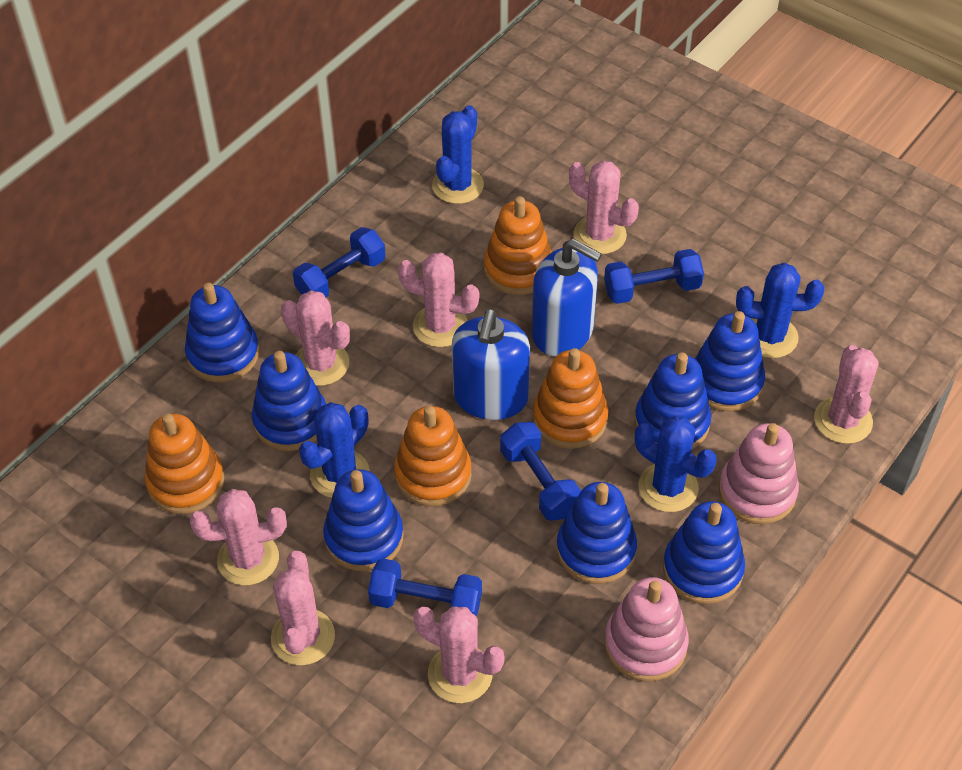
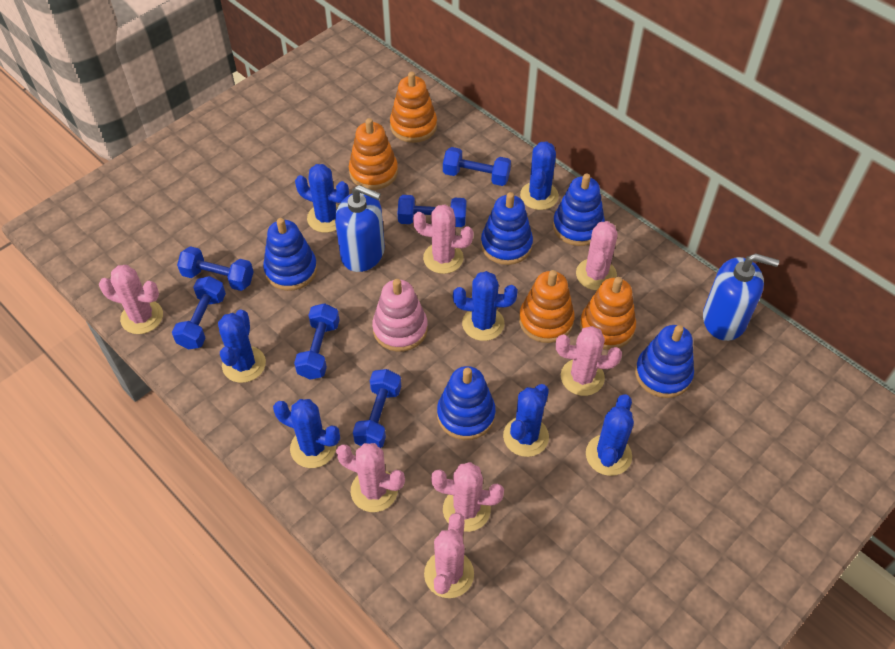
blue cactus: [299,402,370,498] [432,105,484,204] [635,416,717,512] [736,263,824,358] = 4 -> [218,310,266,383] [273,399,340,468] [295,164,349,233] [453,271,518,341] [503,384,549,457] [520,141,559,210] [586,394,634,476] = 7
blue dumbbell: [293,227,386,298] [368,558,482,616] [500,422,581,521] [604,249,704,304] = 4 -> [172,276,226,349] [177,246,253,291] [294,303,340,380] [353,369,401,448] [398,195,467,227] [443,147,511,186] = 6
blue stacking toy: [185,283,260,382] [252,351,326,451] [323,469,404,571] [557,482,637,584] [634,352,711,449] [663,501,745,604] [695,311,765,411] = 7 -> [263,218,317,291] [437,366,496,440] [481,192,533,265] [553,174,605,246] [635,325,694,398] = 5
pink stacking toy: [604,577,689,682] [719,423,799,524] = 2 -> [372,279,428,352] = 1

